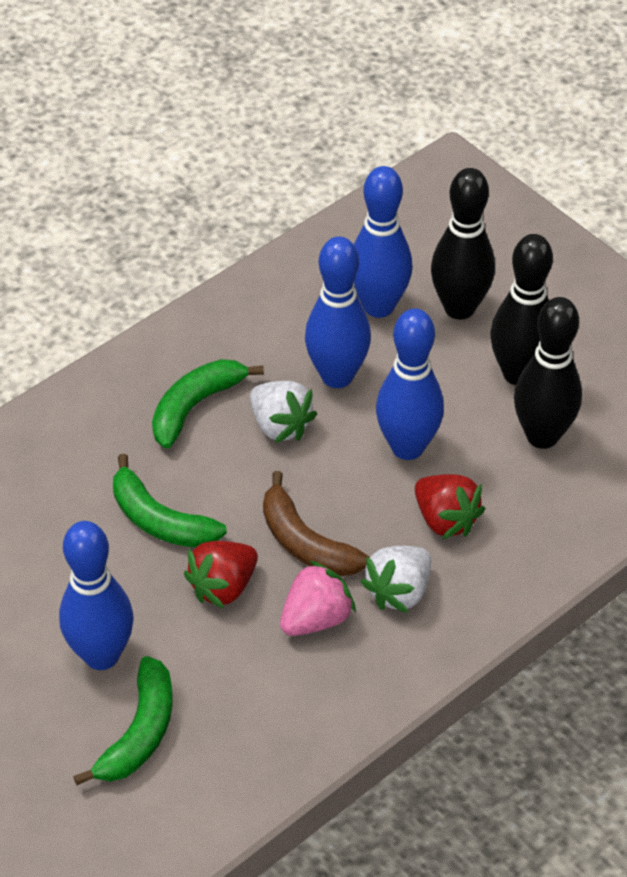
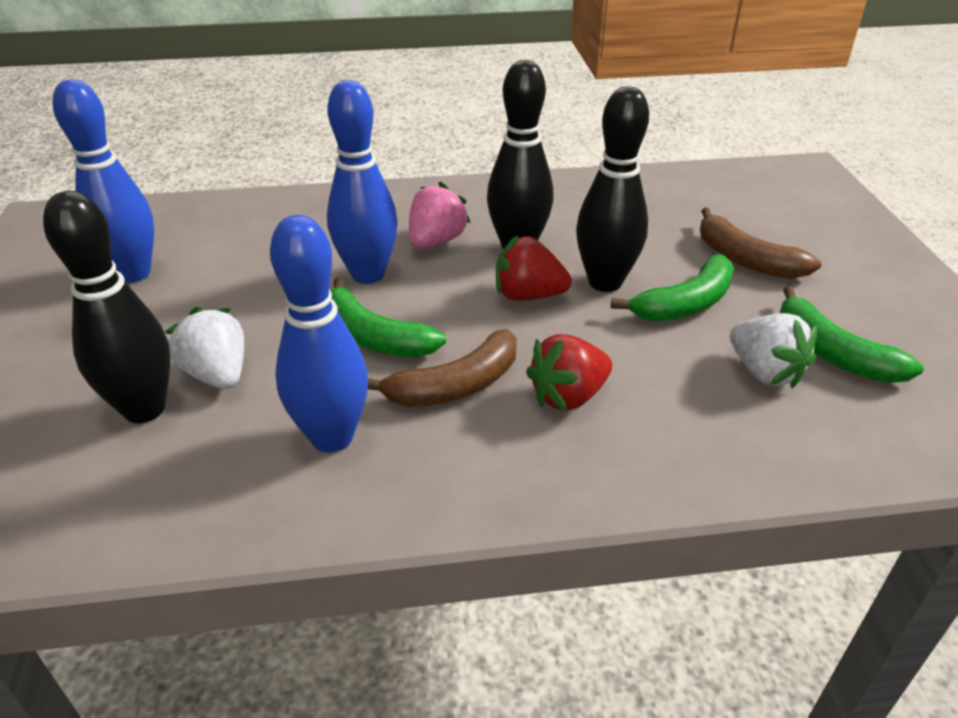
blue bowling pin: [59,521,134,670] [305,237,371,388] [354,166,412,318] [376,308,444,460] = 4 -> [53,79,154,283] [270,215,368,453] [327,80,397,284] = 3
brown banana: [263,471,370,576] = 1 -> [368,329,517,407] [700,208,822,279] = 2

